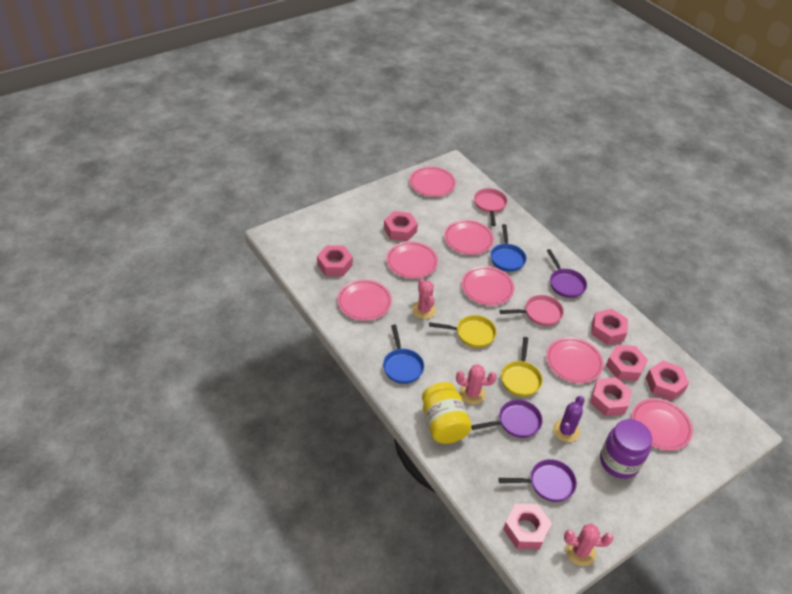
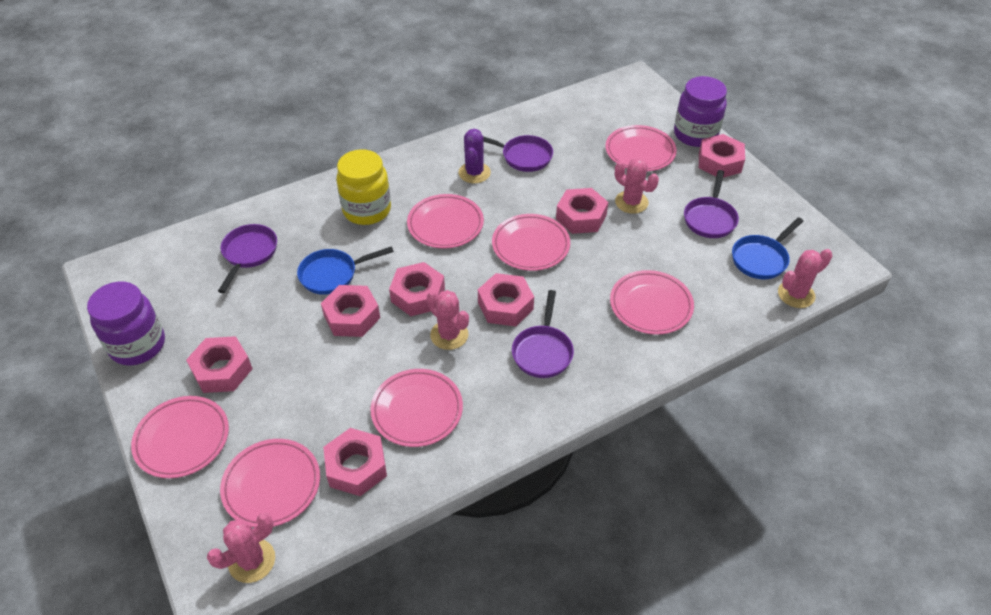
pink cactus: [412,279,436,319] [456,364,497,405] [564,524,613,566] = 3 -> [207,513,275,583] [427,290,469,350] [615,158,659,214] [778,249,832,308] = 4
pink pan: [474,188,508,226] [500,295,564,326] = 2 -> none = 0
purple jar: [600,419,652,479] = 1 -> [87,282,165,366] [674,76,727,147] = 2
purple pan: [471,400,543,438] [499,459,577,502] [547,249,587,298] = 3 -> [218,224,277,293] [483,135,553,172] [512,290,574,378] [684,170,739,238] = 4
yellow pan: [429,315,497,348] [501,337,543,397] = 2 -> none = 0

